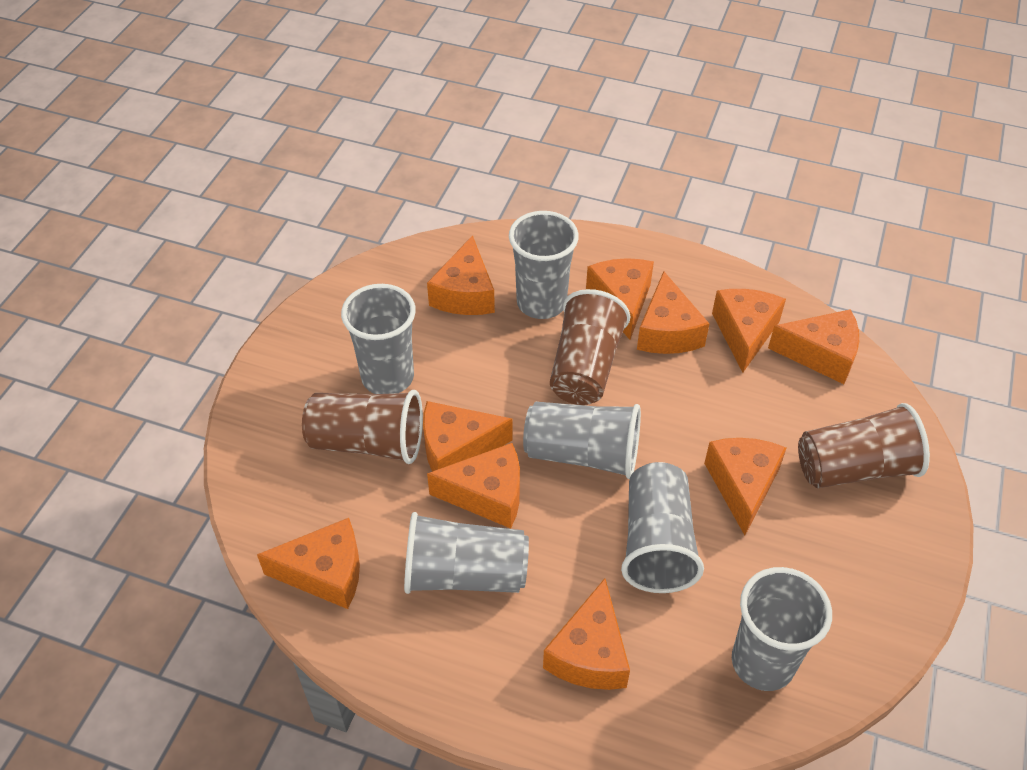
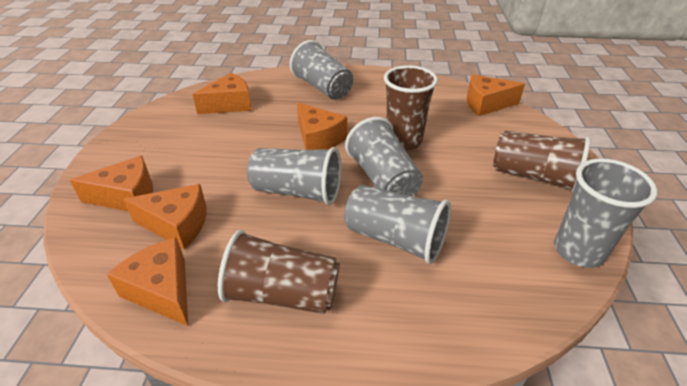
grey cup: [341,284,416,394] [404,512,529,594] [509,211,579,319] [523,402,641,479] [621,462,704,593] [732,567,832,691] = 6 -> [247,147,341,205] [290,40,353,100] [344,185,451,264] [345,117,423,196] [554,158,657,268] = 5
orange cheese: [257,518,360,609] [423,401,513,472] [427,235,495,315] [427,443,520,528] [543,578,630,690] [586,258,654,340] [637,271,709,354] [704,438,786,535] [712,289,786,373] [768,309,859,384] = 10 -> [70,155,153,212] [107,237,188,326] [123,184,207,250] [192,73,251,114] [297,102,347,150] [467,74,525,116] = 6

